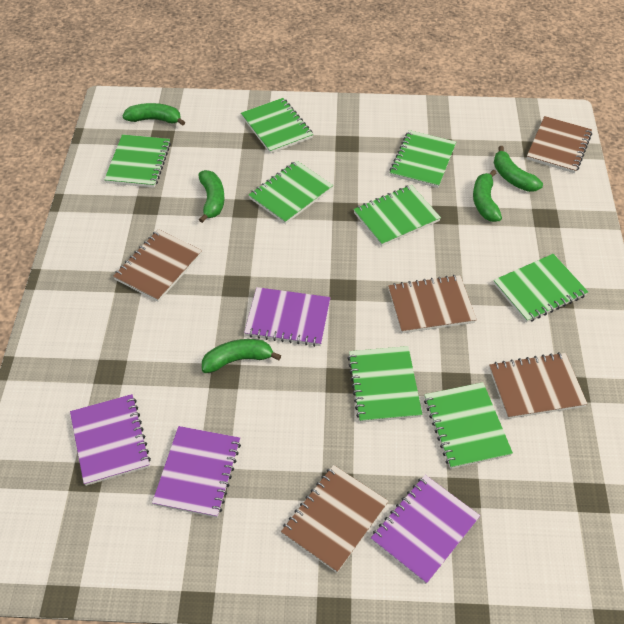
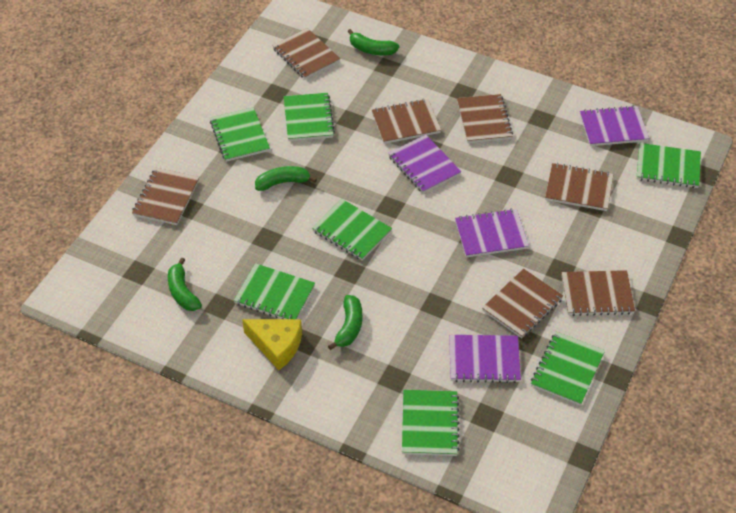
brown notebook: [113,229,202,302] [281,465,389,573] [388,275,477,333] [489,352,587,419] [527,116,592,173] = 5 -> [132,168,199,225] [272,28,340,79] [372,99,441,144] [457,94,513,143] [482,269,563,338] [545,163,614,211] [561,270,635,316] = 7
green banana: [123,103,185,126] [199,170,225,223] [202,339,281,373] [473,170,502,222] [494,146,543,192] = 5 -> [168,258,202,311] [255,166,317,191] [328,295,362,350] [347,29,399,55] = 4
green notebook: [104,134,171,188] [241,98,313,154] [249,160,333,224] [347,346,422,423] [353,185,441,246] [389,130,456,188] [424,382,513,469] [493,254,588,323] = 8 -> [210,107,270,162] [234,263,315,319] [284,93,335,141] [312,199,392,261] [402,390,460,456] [531,332,605,405] [636,143,701,188] = 7
yellow cheese: none = 0 -> [242,319,302,370] = 1

